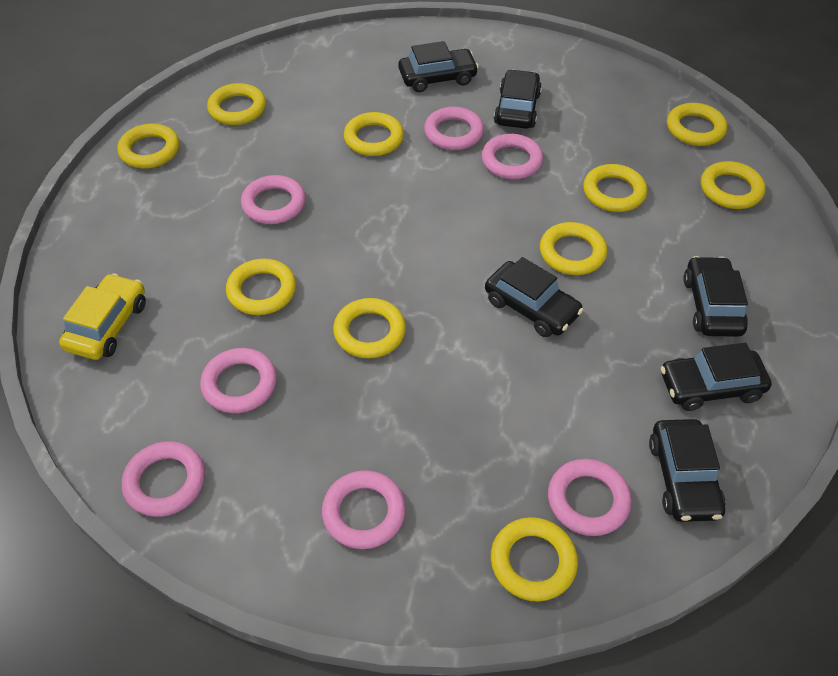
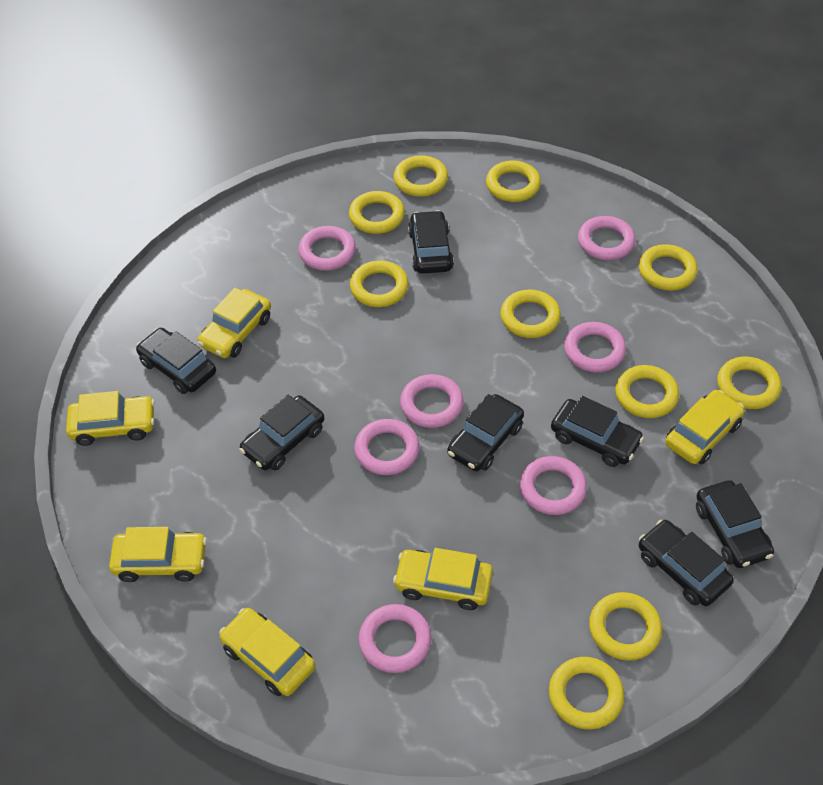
black car: [398,41,479,92] [485,257,583,337] [494,69,542,129] [649,419,726,522] [661,343,772,411] [683,256,748,337] = 6 -> [136,328,216,394] [239,395,324,471] [408,210,454,274] [447,394,524,471] [551,396,644,467] [639,520,734,606] [696,480,774,568] = 7
yellow car: [59,273,146,360] = 1 -> [66,391,155,446] [109,527,207,582] [198,288,271,358] [219,608,316,696] [393,548,493,610] [665,390,745,464] = 6

